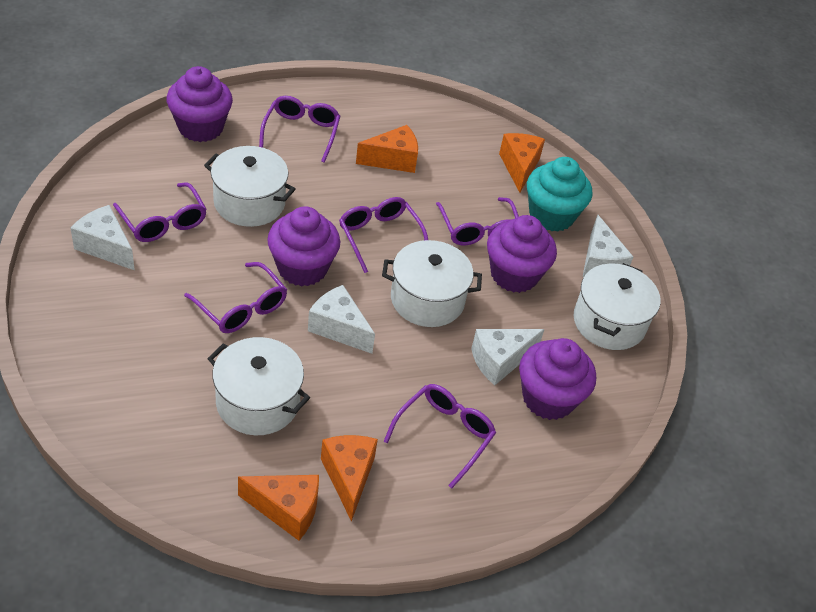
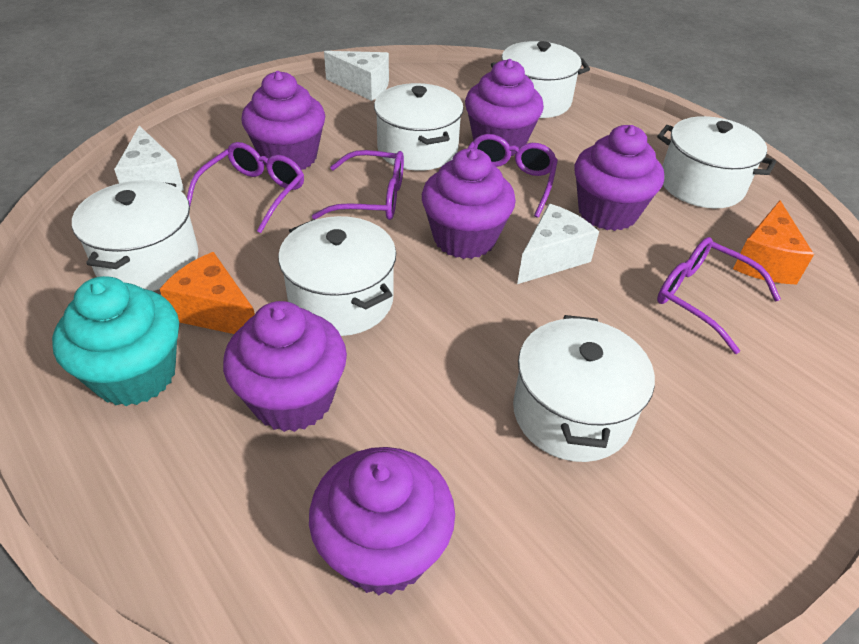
orange cheese: [238,475,319,541] [321,435,378,522] [356,125,418,173] [499,133,545,193] = 4 -> [160,252,255,334] [733,200,814,284] = 2
purple cupcake: [166,66,233,142] [267,206,340,287] [487,215,557,293] [519,338,596,420] = 4 -> [223,301,347,432] [241,71,325,170] [309,447,455,595] [422,148,516,259] [465,59,544,156] [574,125,664,231] = 6
purple glasses: [113,182,207,242] [184,262,287,333] [259,96,340,163] [339,197,428,273] [383,384,496,488] [436,197,519,245] = 6 -> [187,142,304,233] [312,150,404,220] [468,134,558,218] [657,237,781,354] = 4
white cheese: [70,205,135,270] [308,285,375,354] [471,329,545,385] [583,215,633,277] = 4 -> [114,126,184,191] [324,51,389,101] [517,204,599,284] = 3
white pot: [204,146,295,227] [207,337,310,435] [382,240,482,327] [574,263,661,350] = 4 -> [72,180,198,291] [278,216,396,336] [374,83,464,171] [491,41,590,118] [513,315,655,462] [657,116,776,208] = 6

